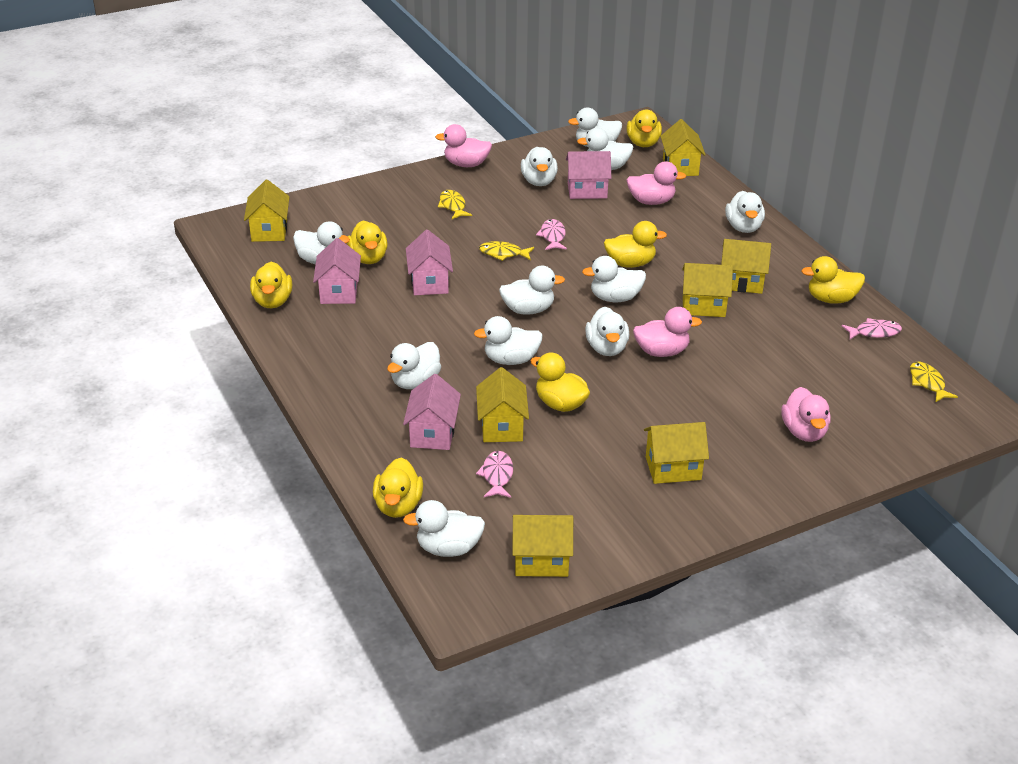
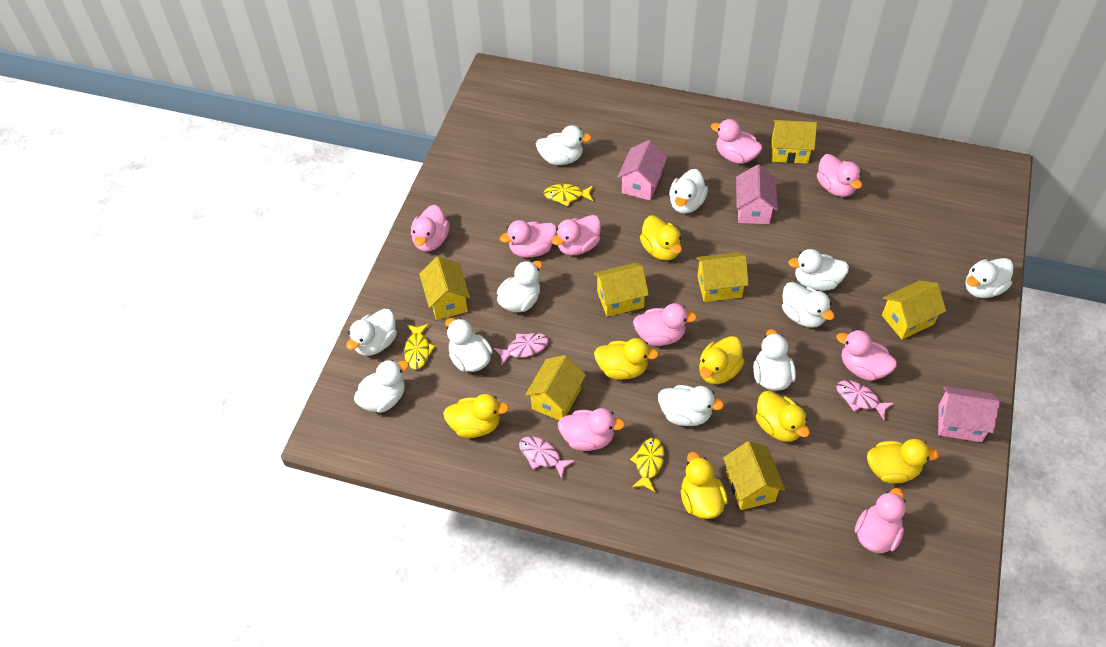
pink duck: [435,124,492,167] [627,161,686,205] [633,307,702,357] [782,387,831,442] = 4 -> [411,205,450,252] [500,220,557,258] [552,215,601,255] [558,408,625,451] [633,303,697,346] [711,119,762,164] [817,154,862,197] [836,330,897,381] [855,488,906,553] = 9
pink house: [313,238,361,304] [403,374,461,450] [406,230,453,295] [566,151,611,199] = 4 -> [618,140,667,201] [736,165,778,224] [938,386,1000,442] = 3

